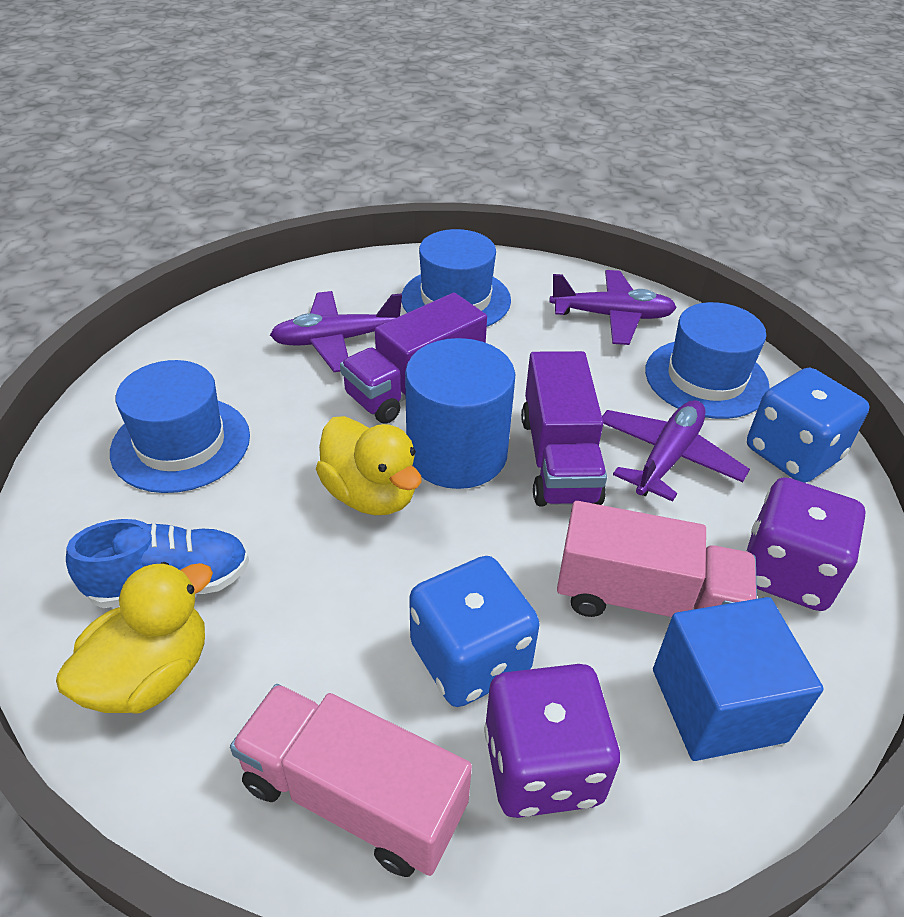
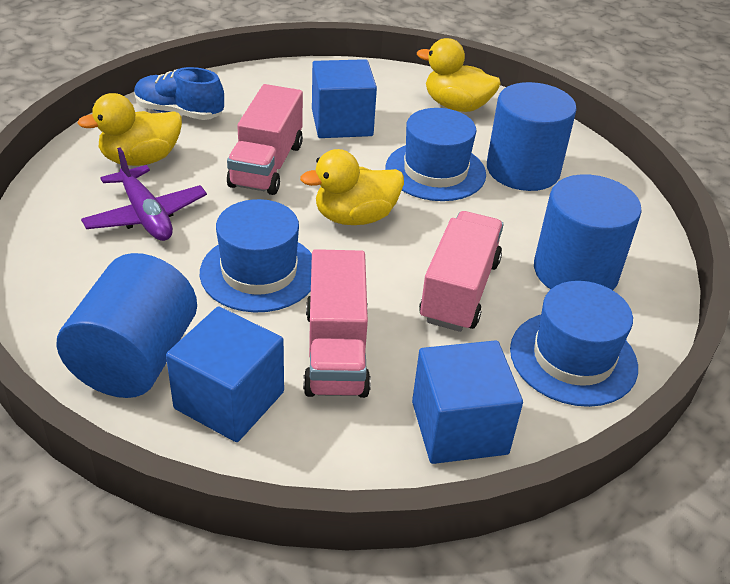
blue cube: [653,597,824,761] = 1 -> [166,306,284,442] [312,59,377,138] [412,340,523,464] = 3
blue cylinder: [405,338,515,489] = 1 -> [56,253,197,398] [487,82,577,191] [534,174,642,290] = 3
blue dice: [409,556,540,707] [747,368,869,483] = 2 -> none = 0
pink truck: [230,684,472,877] [557,501,757,617] = 2 -> [227,84,303,195] [303,249,371,398] [419,211,504,332] = 3
purple dice: [484,664,620,818] [746,477,866,611] = 2 -> none = 0
purple plane: [270,291,402,372] [549,270,677,345] [602,400,750,502] = 3 -> [81,148,207,241] = 1
purple truck: [340,293,487,424] [521,351,607,507] = 2 -> none = 0
yellow duck: [56,562,213,714] [316,416,422,515] = 2 -> [77,93,182,166] [300,149,404,225] [417,38,500,112] = 3

